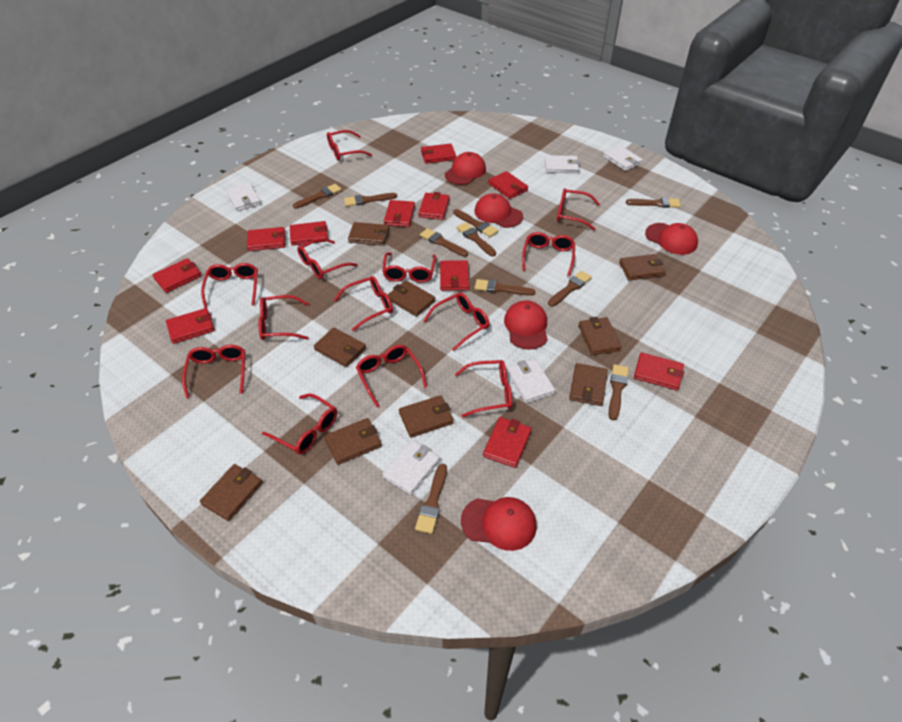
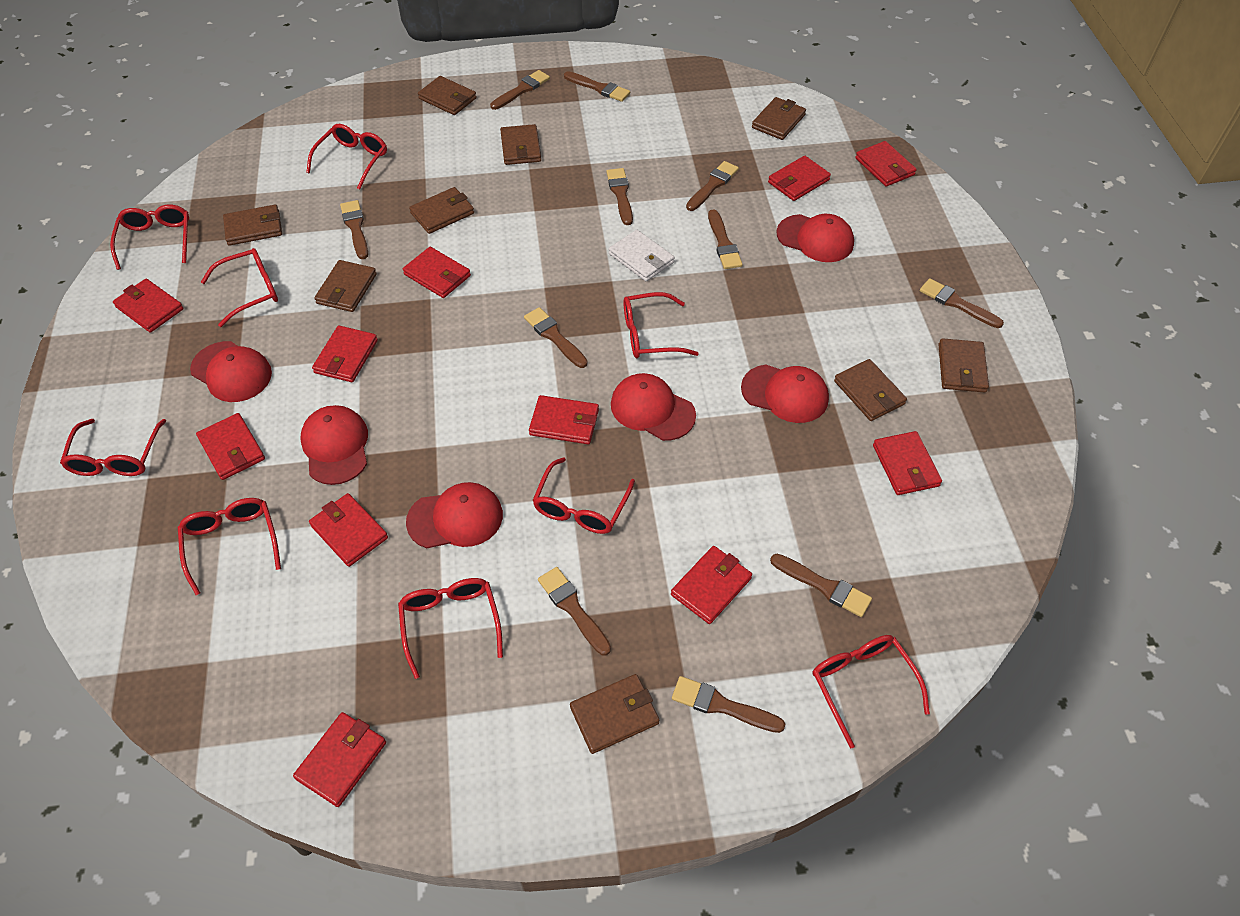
brown brush: [293,184,342,209] [344,193,397,207] [415,464,447,534] [420,228,468,257] [453,209,498,237] [457,222,496,256] [474,279,536,296] [548,271,592,307] [609,364,629,420] [626,197,681,208] = 10 -> [340,200,368,259] [490,70,550,110] [524,307,588,368] [538,567,611,656] [564,71,630,102] [606,168,633,225] [672,676,786,733] [686,161,739,211] [708,209,743,269] [770,554,872,617] [920,278,1004,328] = 11
red cap: [445,152,486,185] [461,497,537,551] [475,193,523,228] [504,300,548,350] [645,223,698,255] = 5 -> [190,341,272,402] [300,405,368,485] [406,482,503,548] [611,373,696,441] [741,365,829,423] [777,214,854,262] = 6
red glasses: [182,345,245,399] [201,263,258,308] [258,295,309,340] [262,393,337,454] [297,238,358,279] [327,130,372,161] [334,276,393,331] [356,345,427,407] [382,252,436,283] [424,292,490,351] [455,360,512,418] [522,232,575,277] [557,188,600,230] = 13 -> [60,419,166,476] [110,205,189,270] [178,498,281,595] [201,248,278,327] [306,124,387,190] [398,578,503,679] [532,457,635,534] [623,292,699,358] [813,635,930,748] = 9
white wallet: [226,183,261,211] [382,440,440,495] [507,359,555,403] [545,155,580,173] [603,145,643,171] = 5 -> [609,230,674,281] = 1

